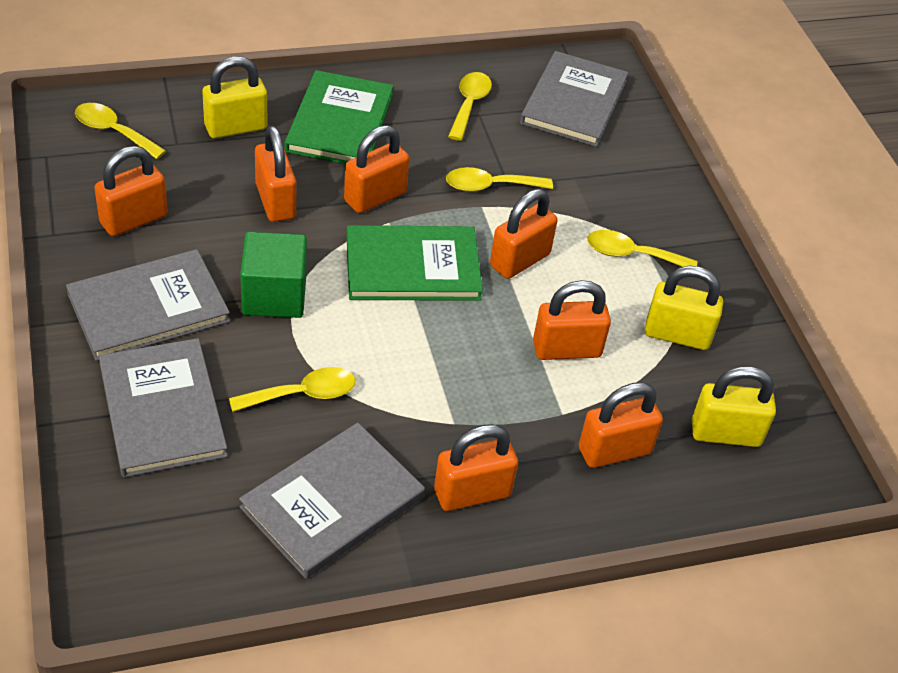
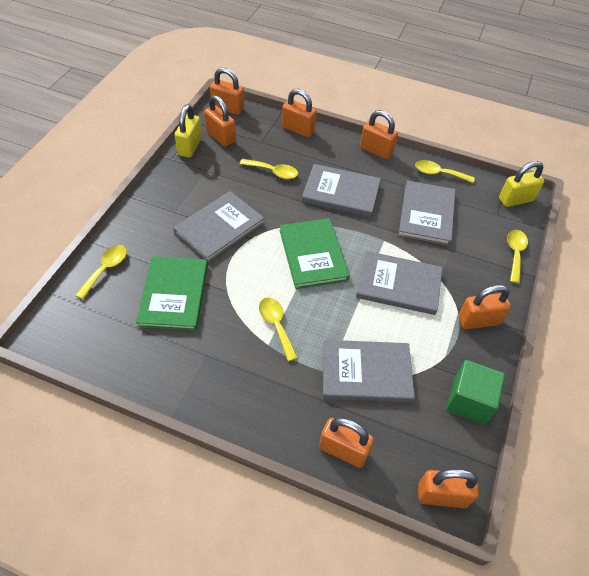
grey book: [66,249,230,361] [99,338,228,478] [239,423,425,579] [520,51,629,147] = 4 -> [173,191,264,262] [302,164,381,217] [323,340,415,402] [356,251,443,315] [398,180,456,246] = 5
yellow padlock: [202,57,268,139] [645,266,723,350] [692,366,776,447] = 3 -> [175,104,202,158] [499,161,544,207] = 2

